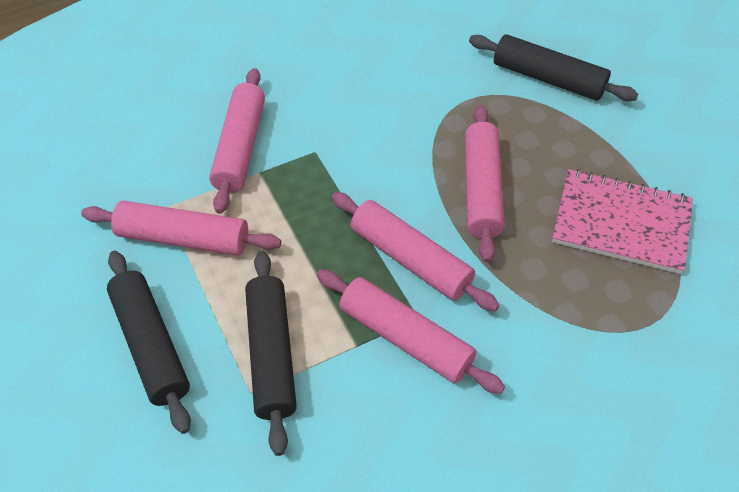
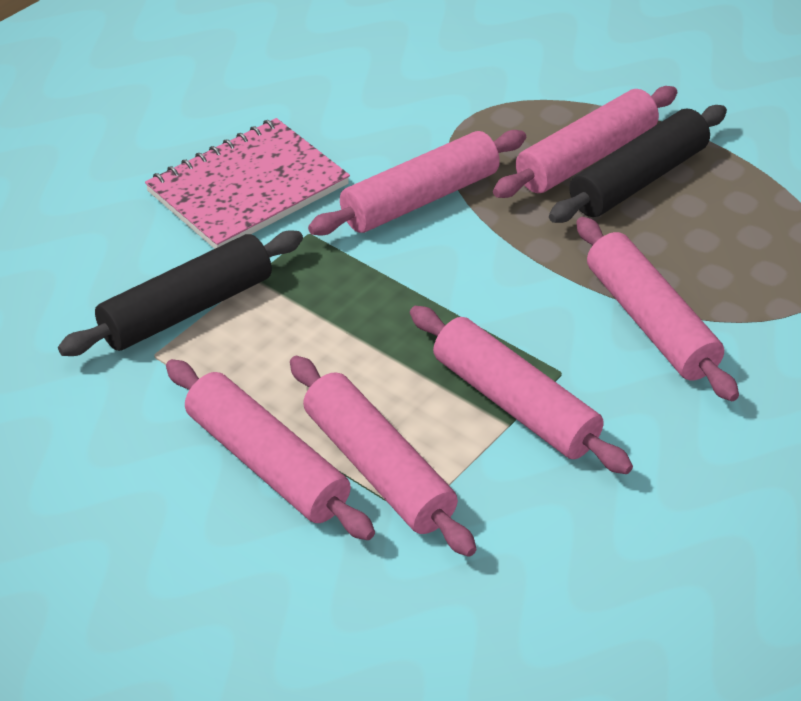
black rolling pin: [107,251,191,434] [245,251,297,456] [469,34,638,101] = 3 -> [58,230,303,356] [549,105,727,223] = 2
pink rolling pin: [81,201,281,256] [209,68,265,214] [317,269,505,394] [331,192,499,312] [465,105,504,263] = 5 -> [166,359,375,540] [290,356,476,557] [308,130,526,235] [410,306,633,474] [493,86,677,198] [576,217,739,401] = 6

